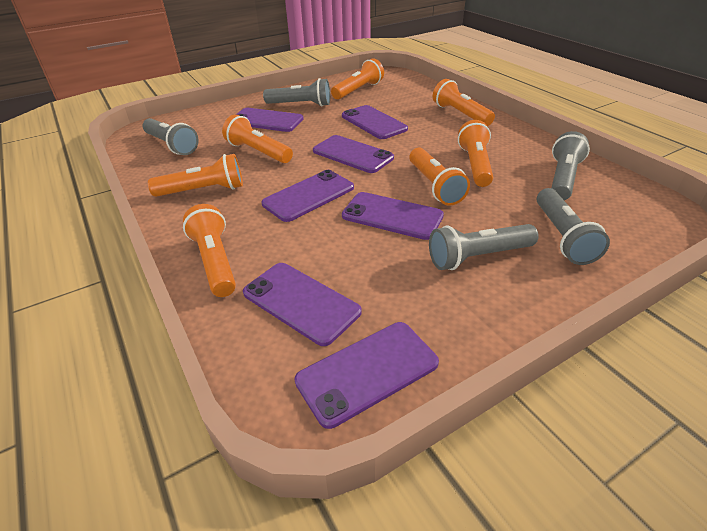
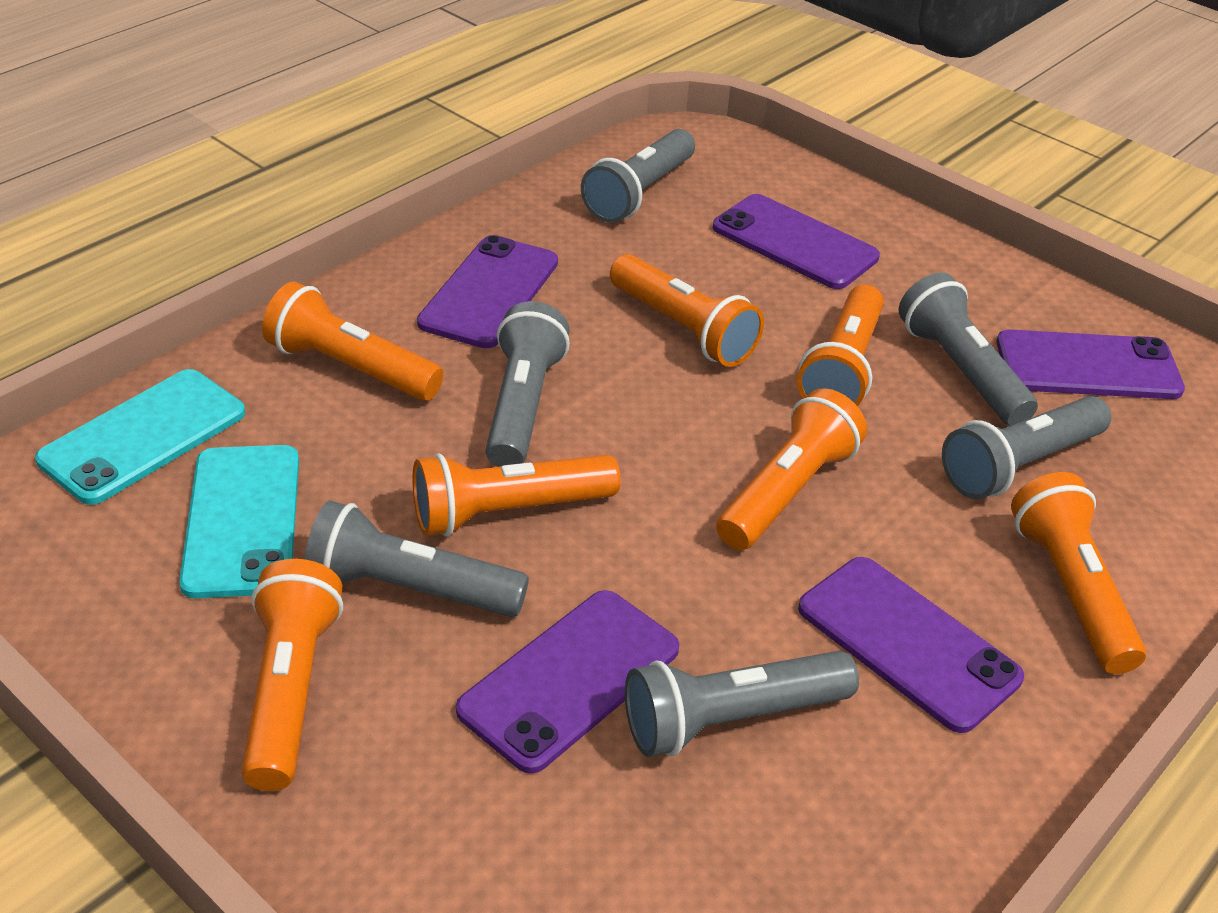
grey flashlight: [143,118,199,155] [263,78,330,107] [429,224,539,270] [537,188,610,265] [551,131,590,200] = 5 -> [304,501,529,617] [485,301,570,467] [581,129,695,223] [625,651,859,757] [898,272,1038,426] [942,396,1111,499] = 6
purple phone: [235,108,304,132] [243,263,362,346] [262,170,354,222] [294,322,439,429] [313,135,394,173] [342,105,408,139] [342,192,444,240] = 7 -> [417,235,558,348] [456,590,679,774] [713,194,880,289] [798,557,1024,733] [996,329,1185,399] = 5
turquoise phone: none = 0 -> [35,369,245,505] [179,445,299,598] = 2

